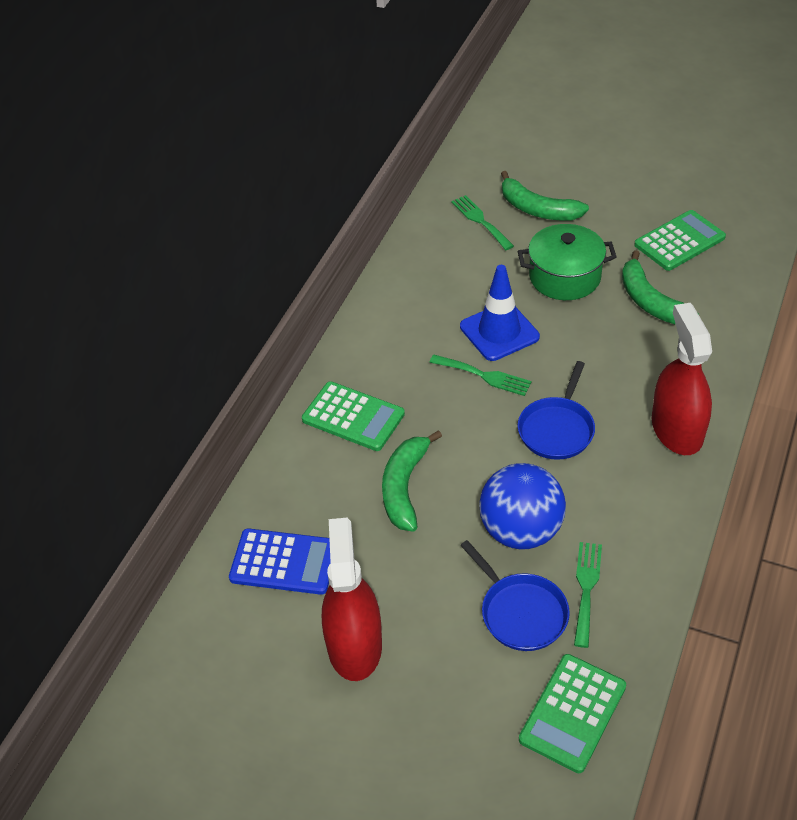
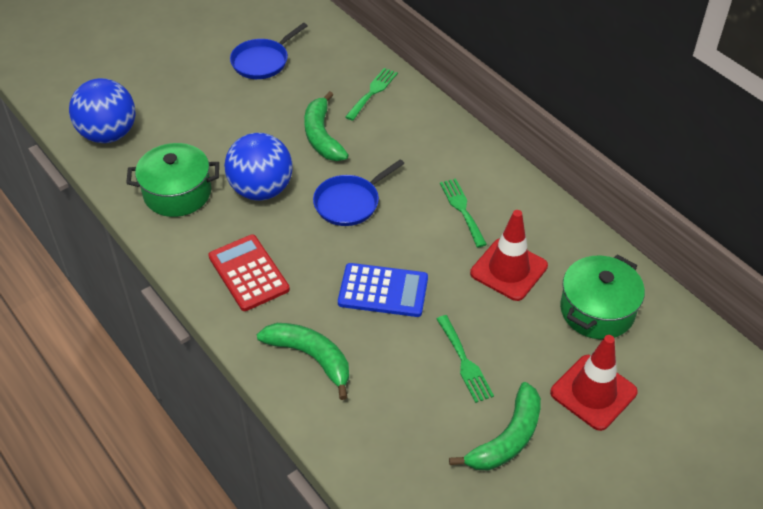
blue ball: [479,463,566,549] = 1 -> [69,78,136,143] [224,133,293,201] = 2
blue traffic cone: [460,265,540,361] = 1 -> none = 0
green calculator: [302,381,405,451] [519,654,626,773] [634,210,726,271] = 3 -> none = 0
green pot: [518,224,617,300] = 1 -> [126,143,219,217] [560,255,645,339] = 2
red calculator: none = 0 -> [208,235,290,311] = 1
red spray bottle: [322,518,382,681] [652,303,712,455] = 2 -> none = 0
red traffic cone: none = 0 -> [470,210,548,301] [550,335,638,431] = 2

